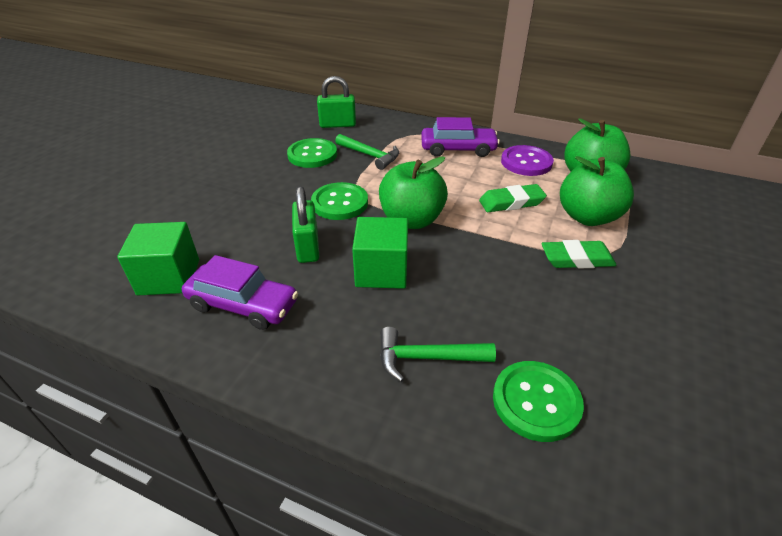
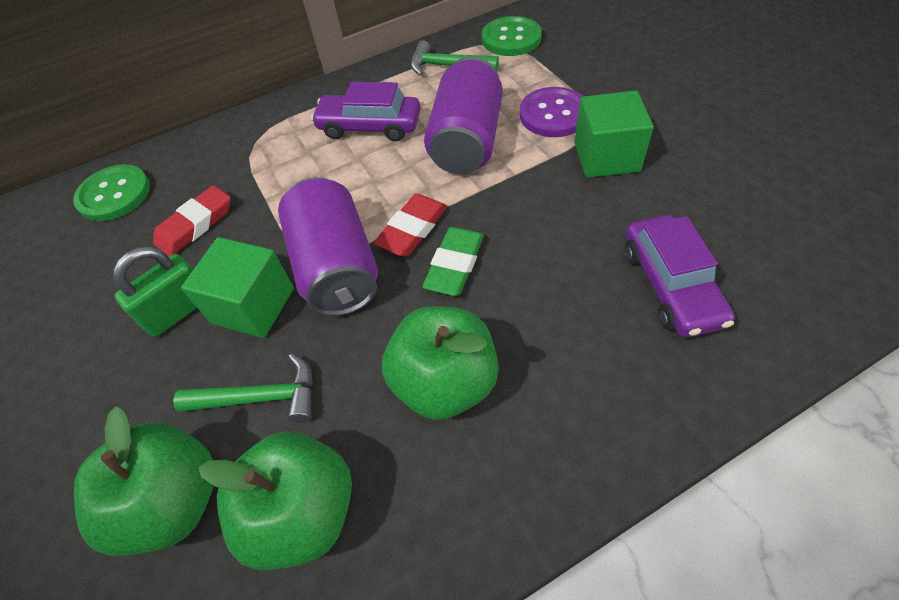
green button: [287,138,337,168] [311,182,368,220] [493,361,584,442] = 3 -> [73,164,150,221] [482,16,542,56] = 2
green eraser: [479,184,547,212] [541,240,617,269] = 2 -> [422,227,484,296] = 1
green padlock: [292,186,319,263] [317,76,356,128] = 2 -> [113,246,197,337] = 1
purple can: none = 0 -> [278,177,378,316] [424,57,503,174] = 2
red eraser: none = 0 -> [153,185,231,256] [373,194,448,257] = 2

